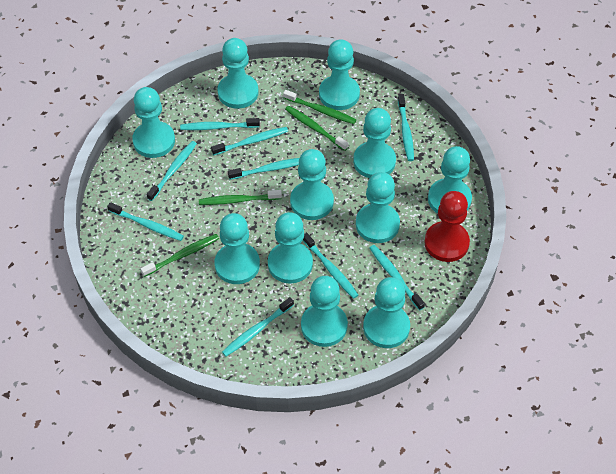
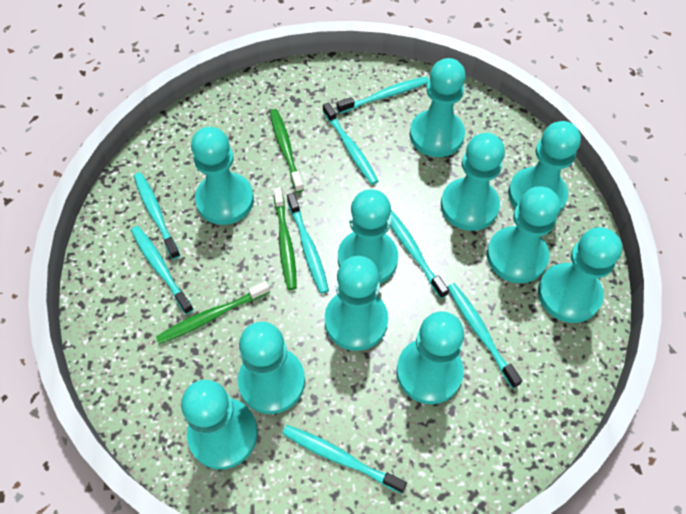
green toothbrush: [140,234,219,277] [199,190,282,205] [283,90,356,124] [285,105,349,151] = 4 -> [156,281,270,344] [270,109,304,193] [274,187,297,290] = 3
red pawn: [424,191,470,262] = 1 -> none = 0
turquoise toothbrush: [107,202,184,241] [147,141,197,201] [180,118,260,130] [211,127,288,156] [222,297,294,356] [228,158,299,180] [303,233,358,299] [370,245,425,310] [398,94,414,161] = 9 -> [131,226,194,314] [134,172,181,259] [282,425,407,494] [287,193,329,294] [323,102,378,185] [337,76,429,114] [390,210,449,299] [447,283,522,389] = 8

